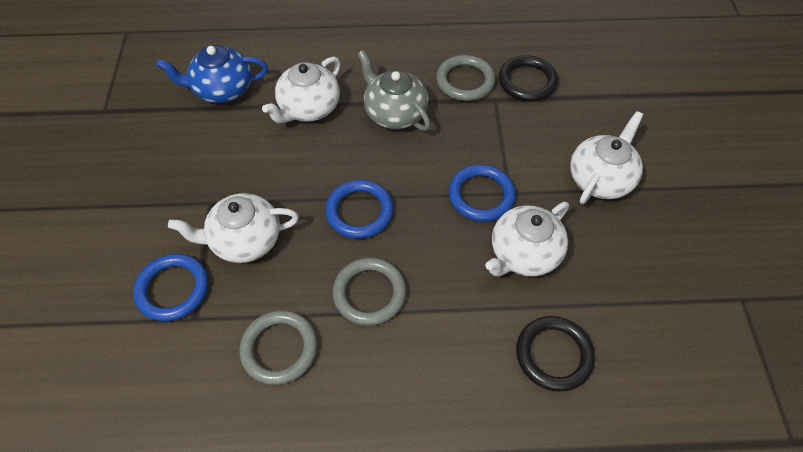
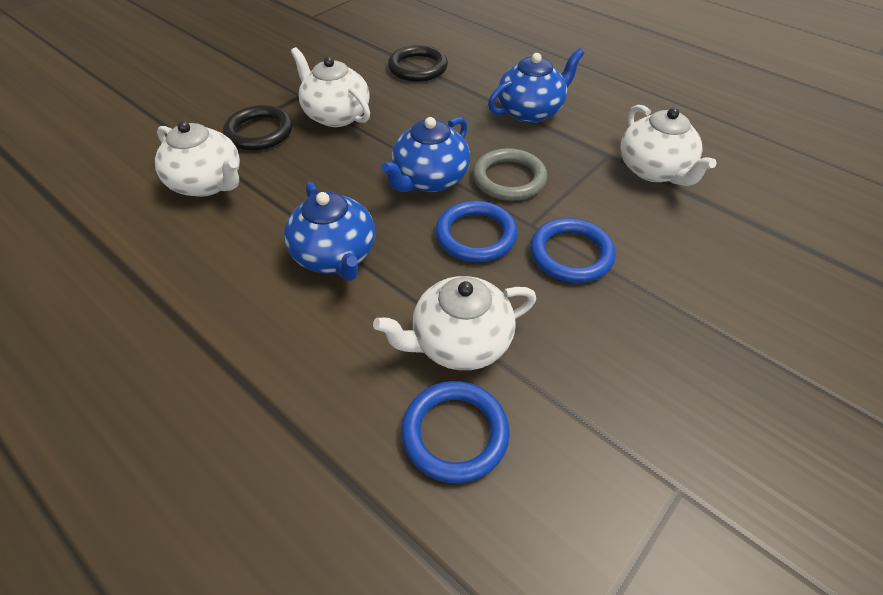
blue teapot: [156,45,268,103] = 1 -> [284,182,375,281] [381,117,470,192] [488,48,584,123] = 3
grey ring: [239,310,318,385] [332,257,406,326] [436,55,495,101] = 3 -> [473,148,547,201] = 1
grey teapot: [358,50,431,131] = 1 -> none = 0

